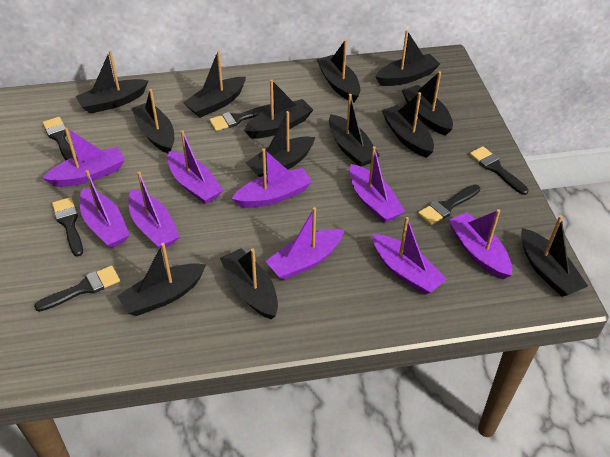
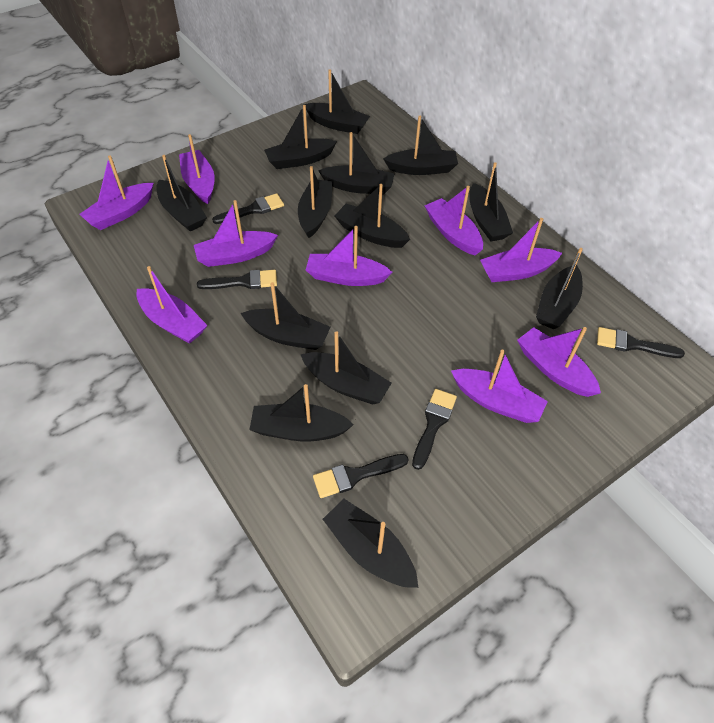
black brush: [34,265,120,312] [42,117,73,161] [52,197,83,257] [209,104,271,131] [418,185,480,225] [470,146,529,195] = 6 -> [197,270,277,289] [212,193,284,224] [313,454,409,498] [412,389,457,470] [597,327,685,358] = 5

